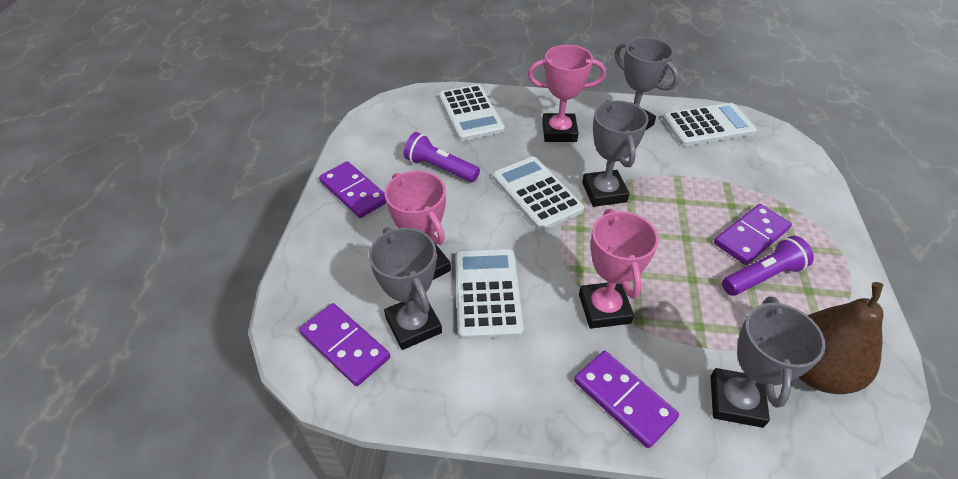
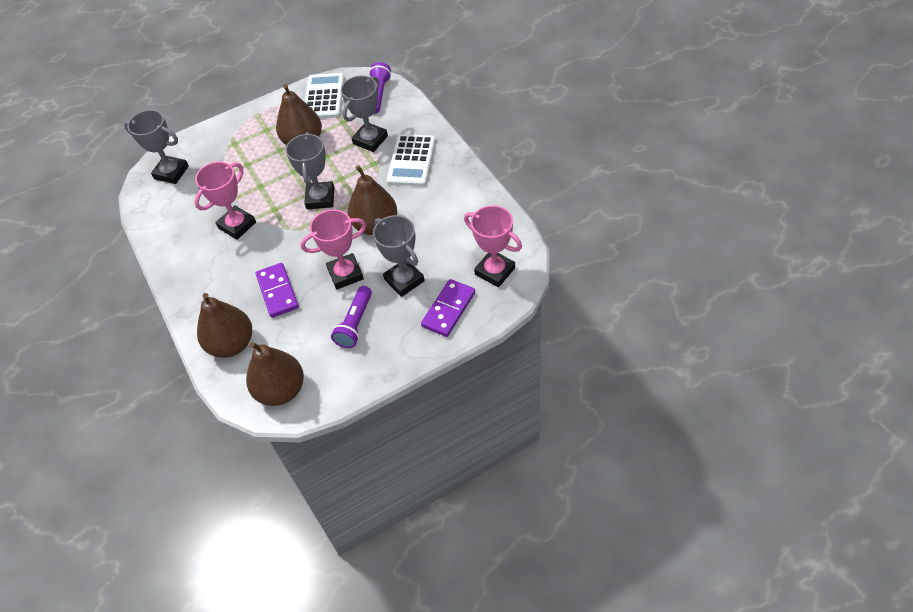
brown pear: [798,282,884,394] = 1 -> [197,293,252,358] [246,342,304,406] [276,84,322,145] [348,165,397,235] = 4
purple domino: [299,303,390,386] [319,161,386,218] [574,351,679,448] [714,204,792,265] = 4 -> [256,263,299,318] [421,279,475,337] = 2
white calculator: [439,84,505,141] [455,249,524,340] [493,156,584,231] [662,103,757,146] = 4 -> [304,73,344,118] [387,134,436,186] = 2

